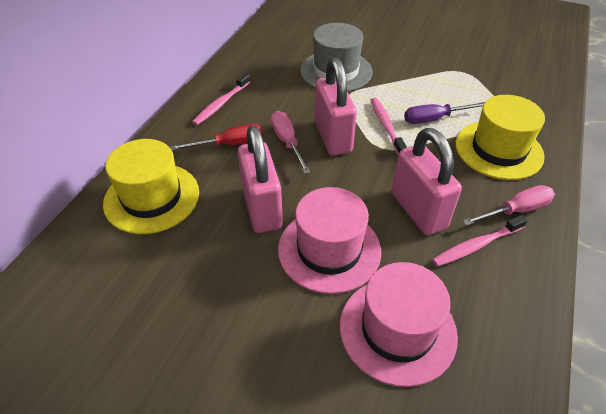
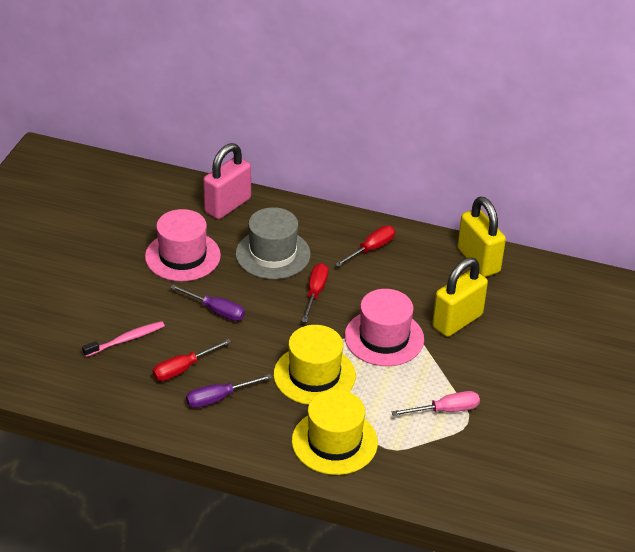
pink padlock: [238,125,283,233] [315,57,357,155] [392,128,462,235] = 3 -> [203,143,251,219] = 1
pink screwdriver: [271,111,311,174] [463,185,555,226] = 2 -> [392,391,480,416] = 1
pink toothbrush: [192,73,250,125] [371,98,407,154] [432,215,528,267] = 3 -> [82,321,165,357] = 1
purple screwdriver: [404,102,485,124] = 1 -> [170,285,245,321] [186,374,272,408] = 2
red screwdriver: [170,124,263,150] = 1 -> [153,339,231,381] [302,263,328,322] [335,226,395,267] = 3
yellow padlock: none = 0 -> [432,257,488,337] [458,197,506,277] = 2

